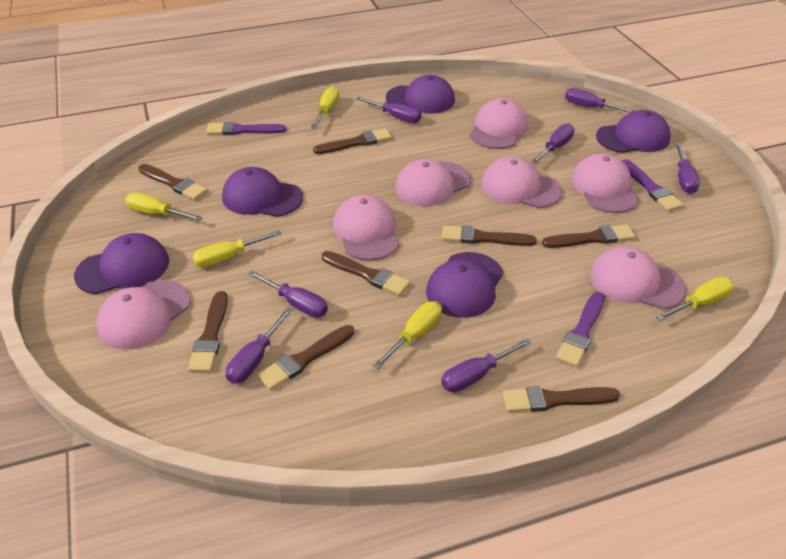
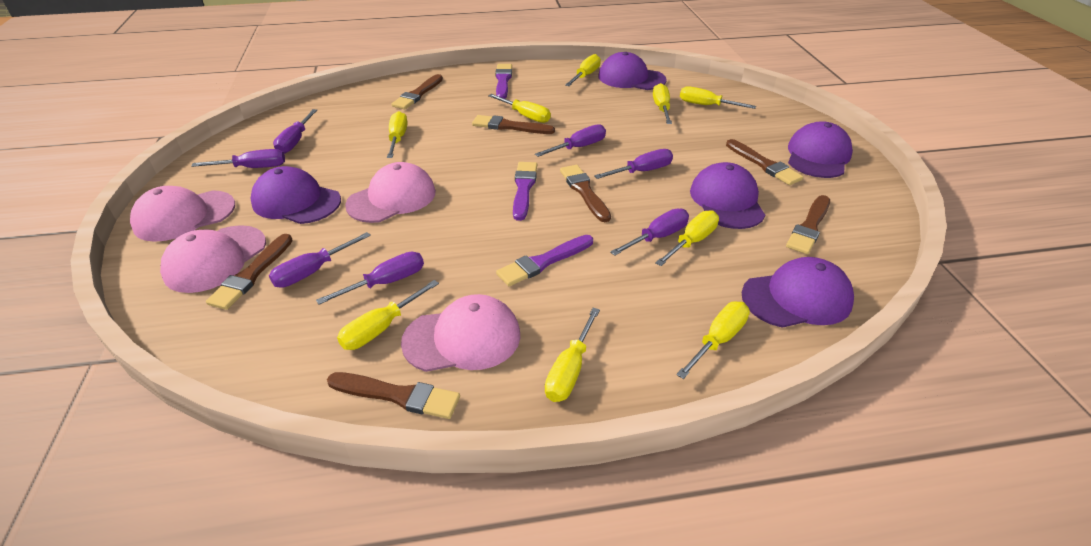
brown brush: [138,164,207,200] [188,291,228,372] [257,325,354,390] [313,128,392,154] [321,251,410,296] [442,225,537,246] [503,386,620,412] [542,224,636,248] = 8 -> [206,234,293,310] [327,372,460,419] [392,74,443,109] [472,115,555,134] [560,165,611,222] [726,139,803,185] [786,195,830,254] = 7
pink cap: [96,280,191,350] [333,195,400,261] [395,159,471,206] [470,98,528,149] [481,157,562,208] [571,154,639,213] [590,246,686,309] = 7 -> [130,186,235,242] [160,225,266,293] [345,162,436,223] [401,294,520,372] = 4
yellow screwdriver: [125,192,203,221] [192,230,282,267] [311,86,339,128] [373,301,442,369] [656,277,734,321] = 5 -> [337,280,439,350] [387,111,407,158] [488,94,551,123] [545,308,600,402] [565,54,601,86] [653,83,672,124] [655,210,719,266] [676,301,750,379] [680,86,756,109] = 9

